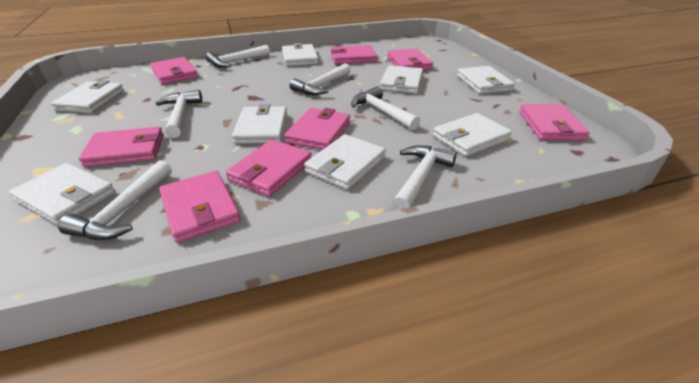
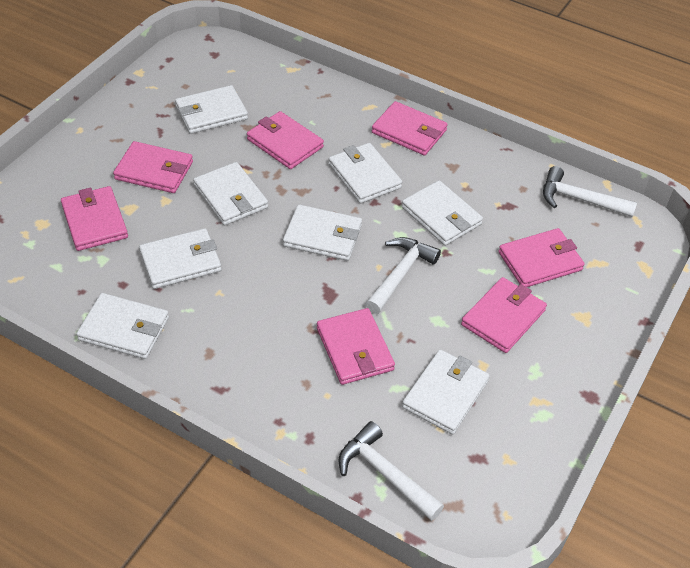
pink wallet: [79,127,163,167] [150,57,198,85] [159,171,240,242] [226,139,312,197] [284,108,350,150] [331,45,377,64] [387,48,433,70] [519,104,590,140] = 8 -> [61,186,128,251] [113,141,193,193] [247,111,324,169] [317,308,395,385] [372,101,448,155] [461,277,547,353] [499,228,585,287] = 7
white hammer: [58,160,172,240] [155,90,202,138] [205,45,270,68] [289,63,351,95] [351,86,420,130] [392,145,457,210] = 6 -> [338,421,444,521] [366,237,441,314] [543,166,637,217] = 3

